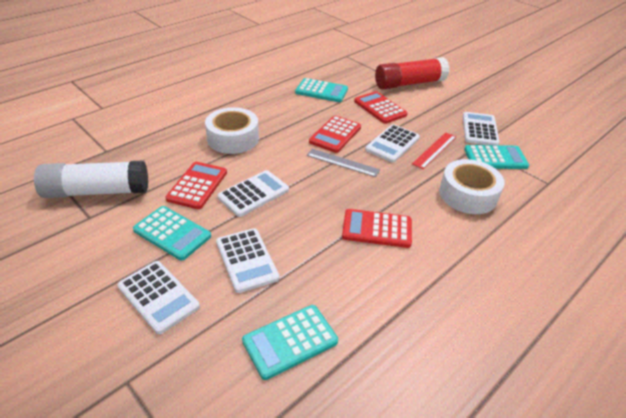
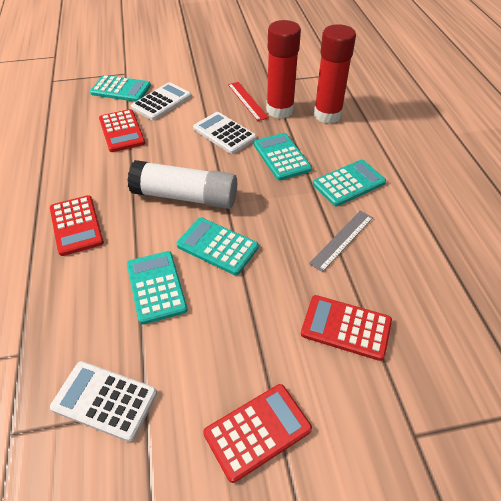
red glue stick: [375,57,449,89] = 1 -> [266,20,301,119] [314,24,356,123] = 2
turquoise calculator: [133,206,211,260] [242,305,338,380] [295,78,348,102] [464,145,529,169] = 4 -> [90,75,151,102] [127,251,187,324] [177,218,259,275] [254,133,312,180] [313,160,386,206] = 5
white calculator: [117,261,200,334] [216,228,279,293] [217,170,289,217] [365,124,420,163] [463,112,500,145] = 5 -> [50,361,157,442] [131,82,191,120] [193,112,257,154] = 3
white tape: [205,107,259,154] [439,159,504,214] = 2 -> none = 0

